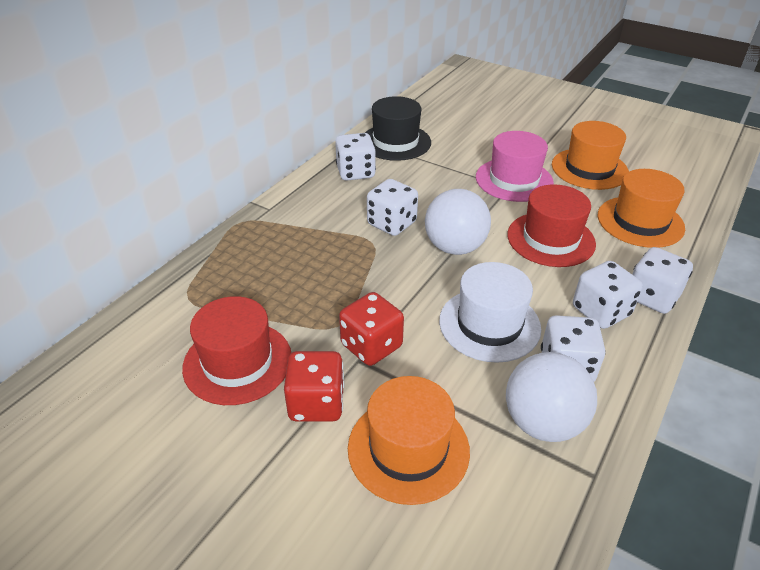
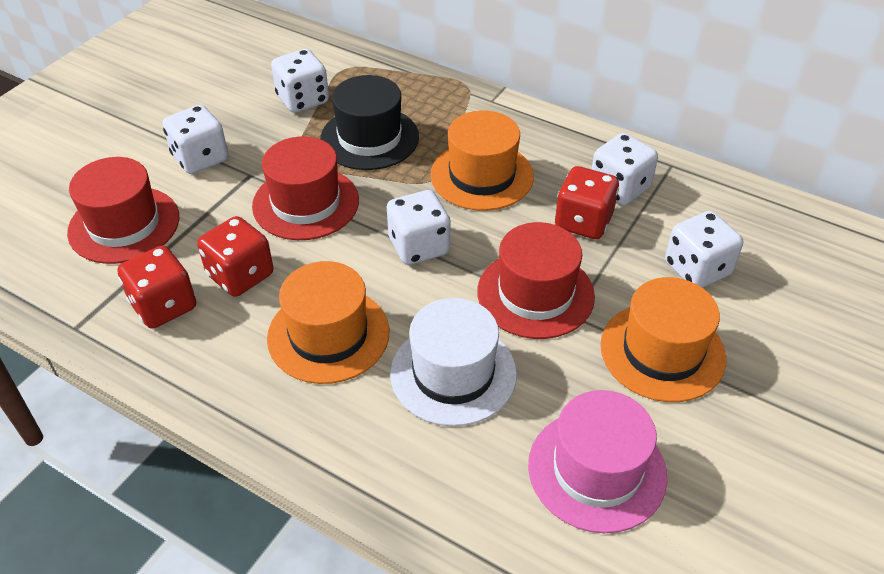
red dice: [284,351,344,422] [339,292,404,366] = 2 -> [117,246,196,329] [197,216,274,297] [555,166,619,239] = 3
red hat: [182,296,291,405] [507,184,596,267] = 2 -> [67,157,179,264] [252,136,359,240] [477,222,595,339] = 3
white ball: [425,189,491,255] [506,352,597,442] = 2 -> none = 0

